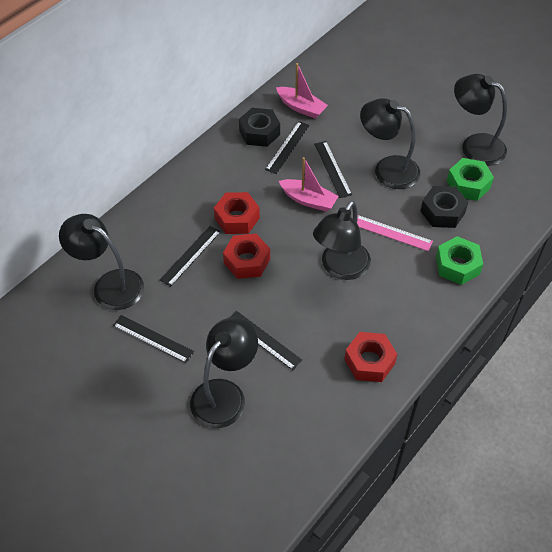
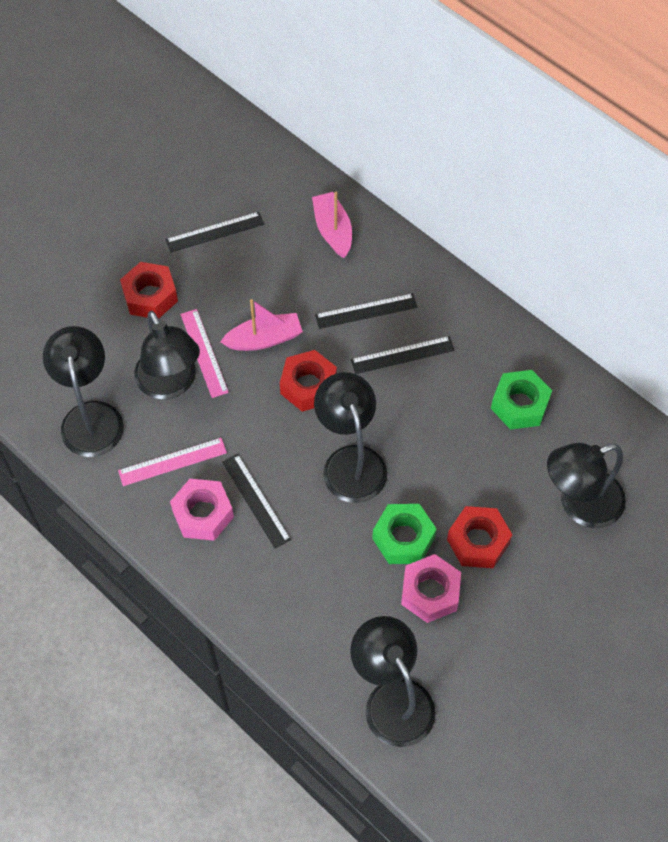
black nut: [239,108,280,147] [420,186,468,228] = 2 -> none = 0
black ruler: [113,315,194,363] [160,226,221,287] [229,311,303,370] [265,121,310,174] [314,141,352,198] = 5 -> [166,212,264,253] [222,454,291,549] [315,293,418,329] [351,336,455,374] = 4
pink nut: none = 0 -> [170,479,234,541] [401,554,461,623] = 2
pink ruler: [357,215,433,251] = 1 -> [118,438,227,486] [180,309,229,398] = 2

